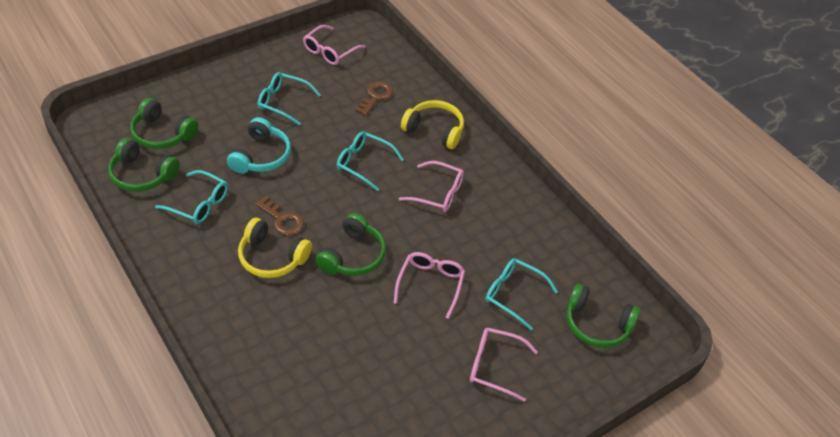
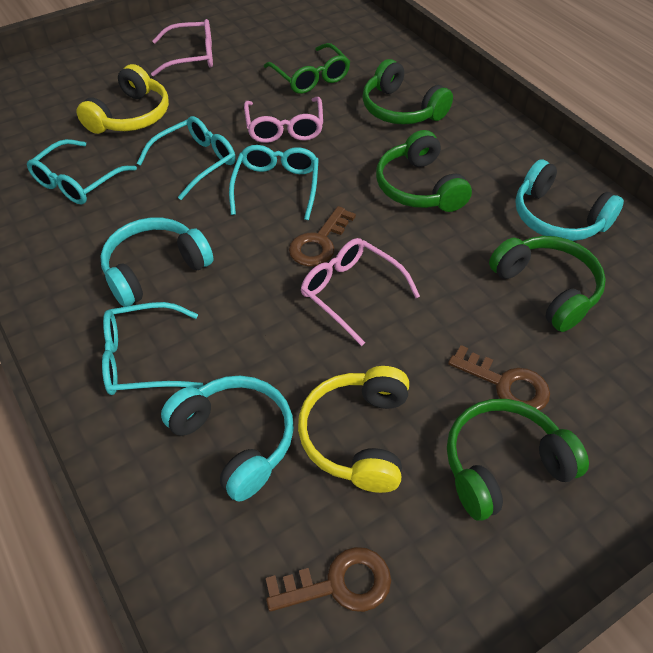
brown key: [255,196,304,236] [355,82,393,116] = 2 -> [266,547,391,612] [289,206,356,267] [448,345,550,411] = 3
green glasses: none = 0 -> [264,43,350,94] = 1
pink glasses: [303,25,366,65] [394,252,465,319] [399,161,464,212] [470,327,538,402] = 4 -> [151,19,213,76] [244,97,323,143] [301,238,420,346] = 3
turquoise headphones: [227,117,291,173] = 1 -> [100,217,214,307] [161,376,294,502] [515,160,624,241] = 3

